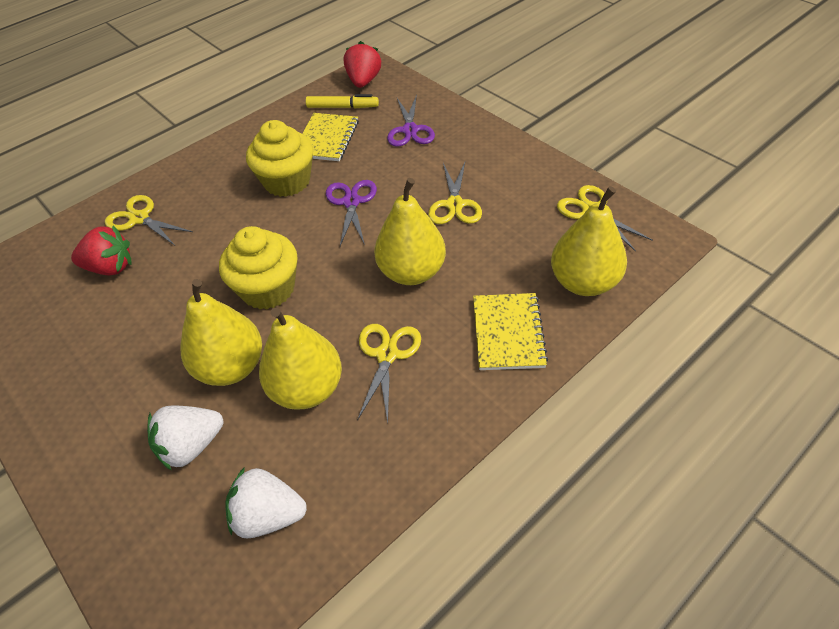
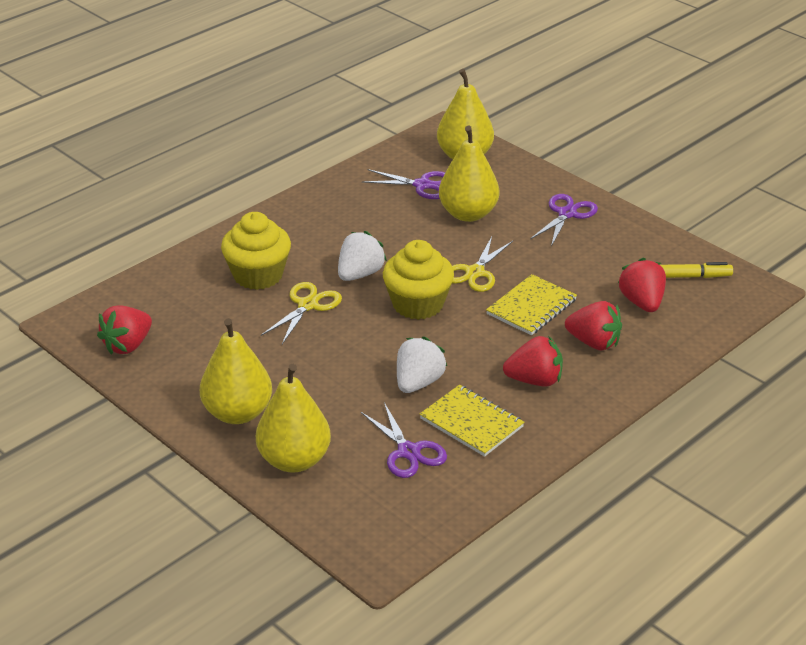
purple scissors: [326,180,377,246] [387,95,435,147] = 2 -> [361,403,447,478] [362,169,445,199] [530,194,598,246] = 3
red strawberry: [71,225,131,275] [344,41,381,88] = 2 -> [97,305,152,354] [503,336,563,386] [565,301,622,350] [618,258,666,312] = 4
yellow scissors: [105,195,193,245] [357,324,421,422] [428,163,482,224] [557,185,653,252] = 4 -> [261,282,342,344] [452,237,513,292] = 2

